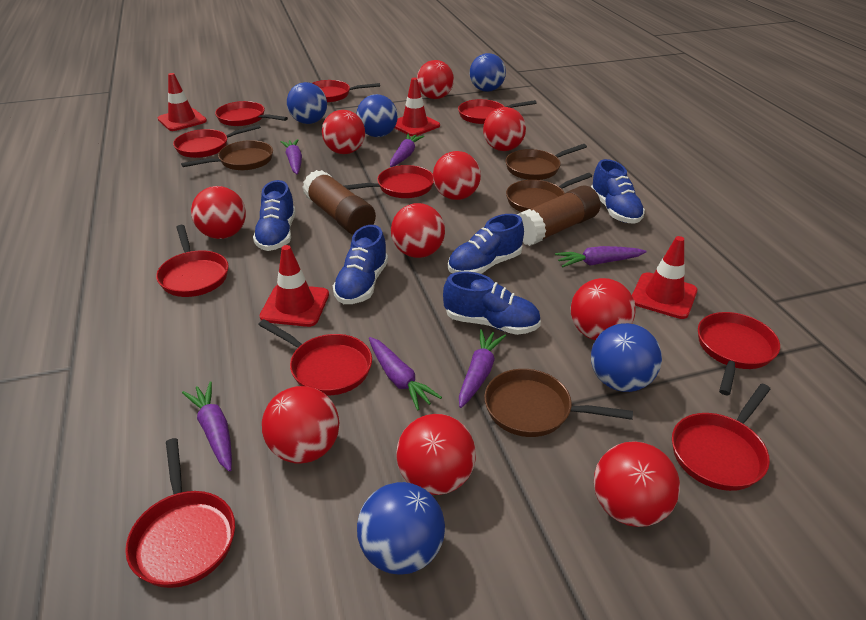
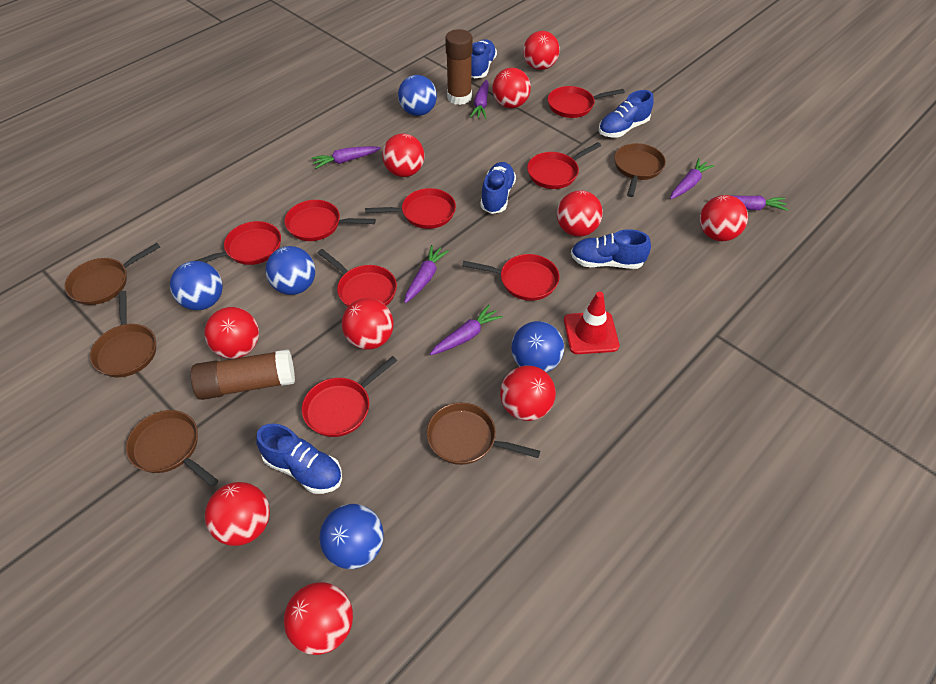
brown pan: [181,140,273,171] [484,369,633,437] [505,144,587,180] [506,173,592,212] = 4 -> [65,243,160,305] [90,291,156,377] [126,410,219,487] [427,403,540,465] [614,143,666,197] = 5
red pan: [125,438,235,588] [156,225,229,297] [173,124,261,158] [215,101,288,126] [258,319,372,395] [313,80,380,103] [344,165,434,198] [458,99,537,124] [672,384,770,491] [698,312,780,395] = 10 -> [195,221,281,265] [285,200,376,241] [302,356,397,437] [318,249,397,307] [365,188,456,229] [462,254,559,301] [527,142,601,189] [548,86,625,118] = 8
red traffic cone: [158,73,207,131] [260,245,329,327] [395,78,440,136] [632,236,697,319] = 4 -> [564,292,619,354] = 1

